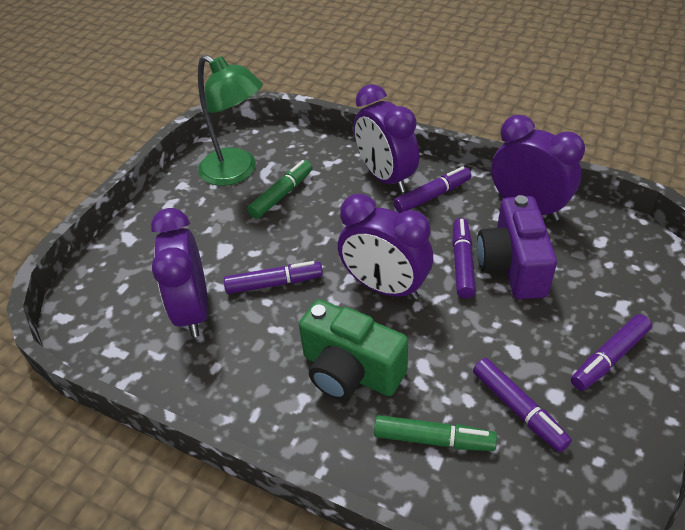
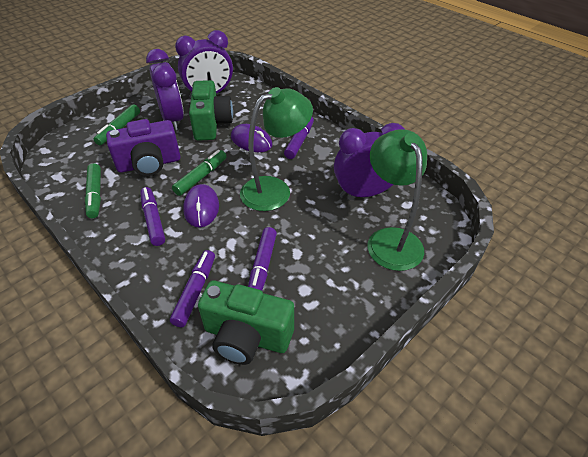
green camera: [299,299,408,400] = 1 -> [189,80,233,141] [198,281,294,365] = 2
green lamp: [198,55,263,186] = 1 -> [240,87,313,211] [367,129,427,271] = 2
green marker: [247,160,313,219] [374,415,497,451] = 2 -> [85,163,101,218] [94,104,140,145] [172,150,227,196] = 3
purple clock: [151,208,208,338] [338,194,433,300] [354,84,419,193] [491,115,585,221] = 4 -> [146,49,184,130] [175,30,233,98] [334,123,405,198] = 3
purple marker: [224,261,323,294] [393,166,471,213] [452,218,476,298] [473,358,572,452] [571,314,652,391] = 5 -> [140,187,165,246] [170,250,215,327] [248,227,277,291] [284,117,314,159] = 4
purple mouse: none = 0 -> [183,184,219,228] [231,124,272,152] = 2

